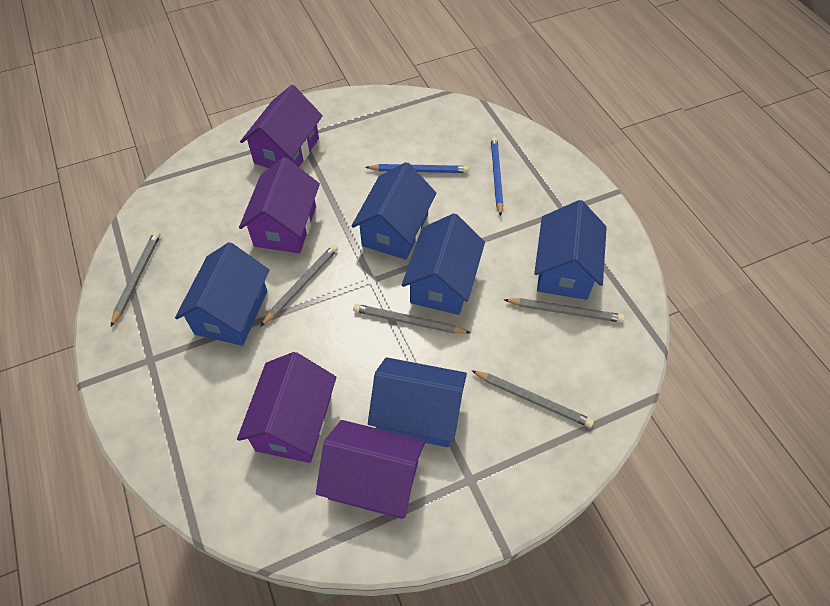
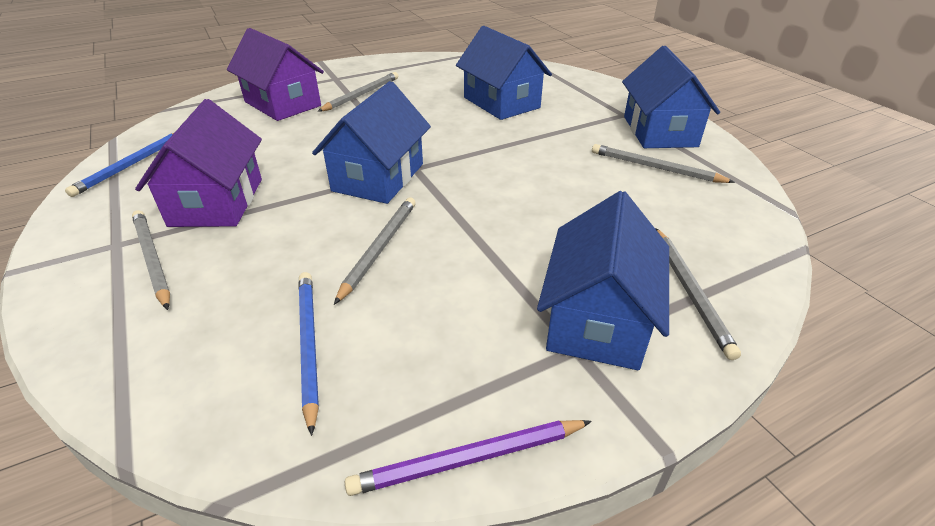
blue house: [175,242,269,346] [352,162,436,260] [368,357,467,447] [402,213,485,315] [534,200,607,300] = 5 -> [312,81,431,204] [456,26,552,120] [537,191,669,370] [622,46,720,148] = 4
purple house: [237,352,336,463] [239,157,320,253] [240,85,323,168] [316,420,425,519] = 4 -> [135,99,262,227] [227,28,324,121] = 2
purple pencil: none = 0 -> [345,420,592,496] = 1

